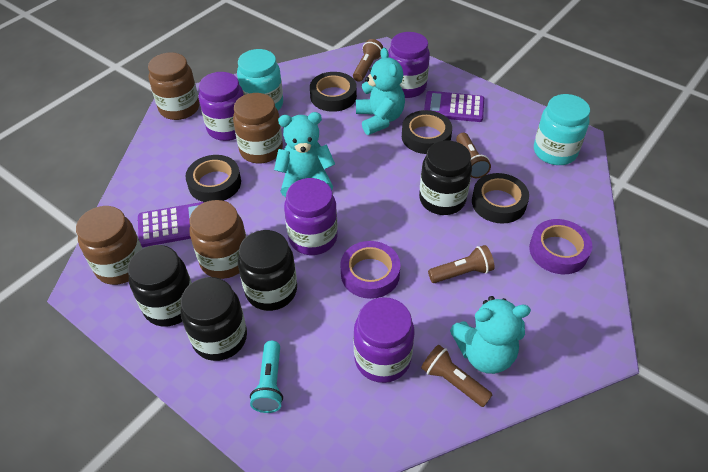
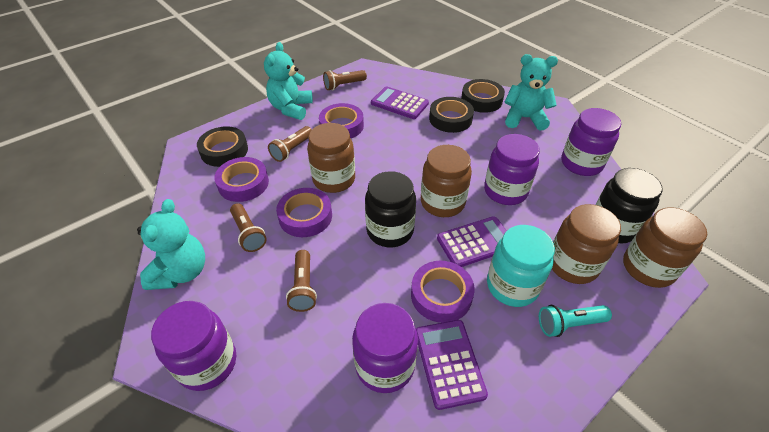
black jar: [128,245,192,327] [180,277,247,361] [238,230,297,311] [419,141,472,215] = 4 -> [365,171,416,247] [595,168,663,243] = 2
black tape: [185,155,241,202] [310,72,357,112] [402,110,452,154] [472,173,529,224] = 4 -> [197,126,248,167] [429,97,474,133] [461,79,505,113] = 3
purple calculator: [138,202,204,247] [424,91,484,122] = 2 -> [371,86,429,119] [416,320,488,410] [437,216,507,267] = 3
purple tape: [340,241,401,299] [529,219,592,274] = 2 -> [214,157,269,202] [276,188,332,237] [319,103,364,138] [411,261,475,323] = 4
turquoise jar: [237,49,283,111] [534,94,590,165] = 2 -> [487,225,555,307] = 1

